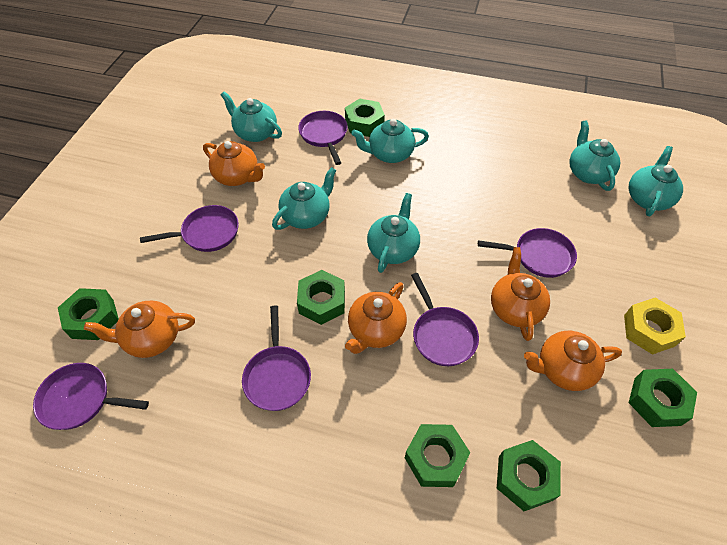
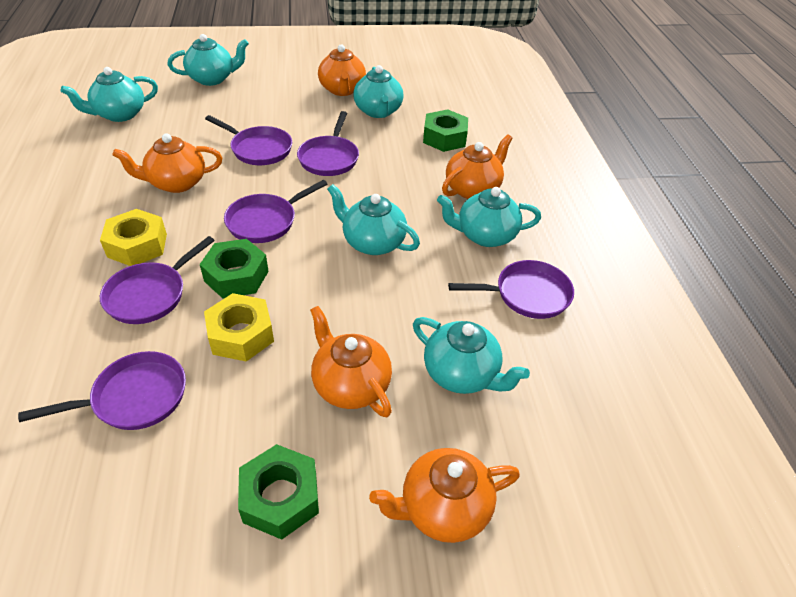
green nut: [58,288,119,340] [297,270,345,325] [345,99,385,137] [405,424,471,487] [497,440,561,511] [629,369,697,427] = 6 -> [200,239,269,299] [238,444,319,540] [423,110,468,152] = 3
yellow nut: [624,298,686,355] = 1 -> [100,209,167,266] [204,293,274,362] = 2

